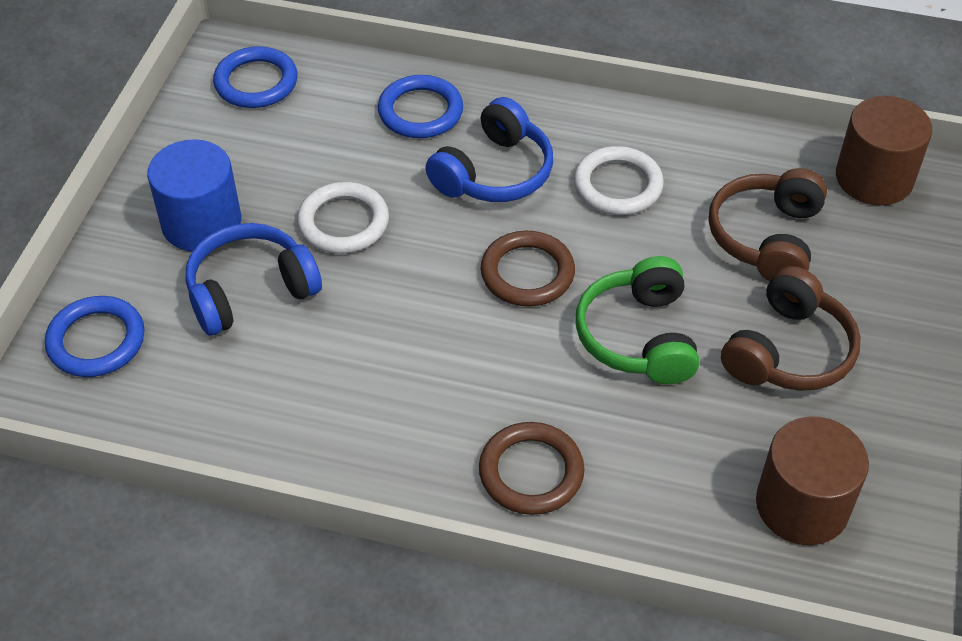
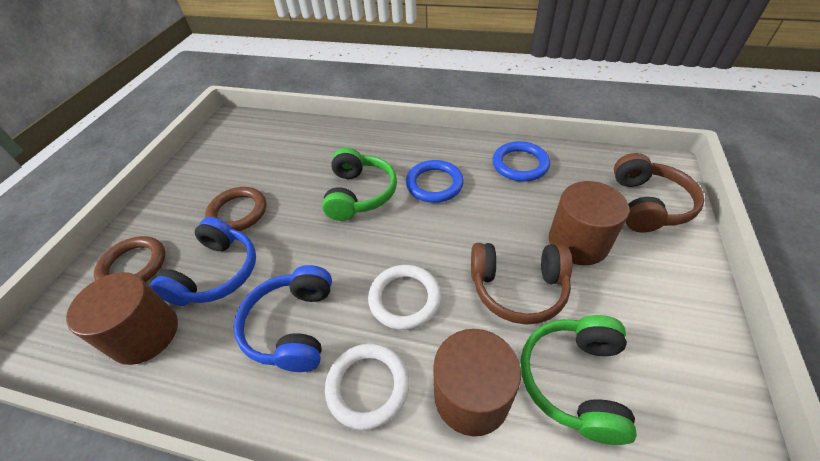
blue cylinder: [147,139,241,252] = 1 -> none = 0
blue ring: [45,296,145,377] [213,46,298,108] [378,75,463,138] = 3 -> [406,160,464,203] [493,141,550,181] = 2
brown cylinder: [756,417,869,545] [836,96,932,205] = 2 -> [66,272,178,365] [433,329,521,436] [549,181,629,265] = 3
green headphones: [575,256,699,384] = 1 -> [322,148,397,221] [521,315,637,445] = 2

